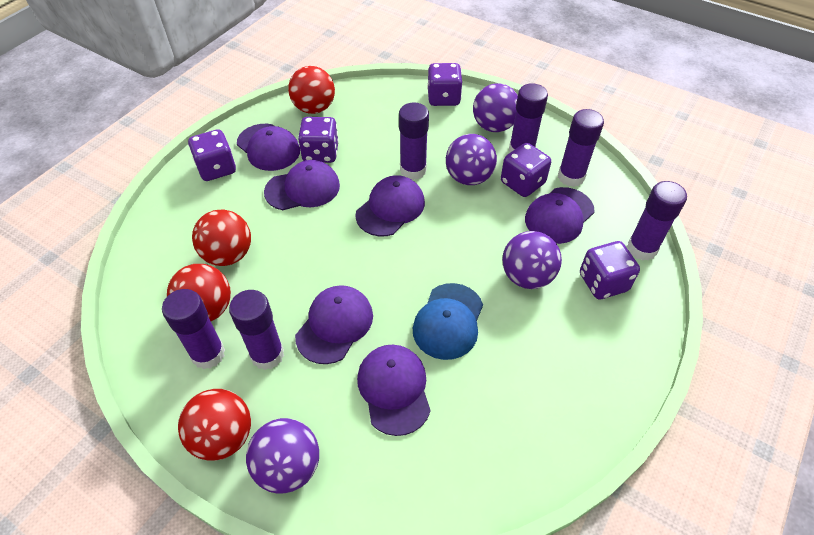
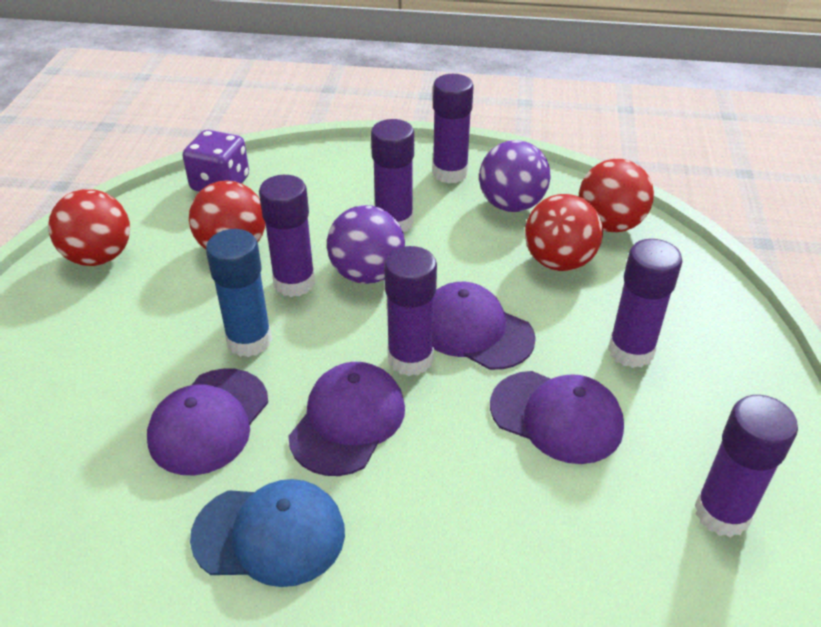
blue glue stick: none = 0 -> [206,229,272,357] = 1
purple ball: [246,418,319,493] [446,134,497,185] [473,83,518,132] [502,231,562,289] = 4 -> [327,205,405,284] [479,140,551,212] = 2
purple cap: [237,124,300,171] [264,160,340,210] [295,285,373,364] [355,175,425,236] [357,345,431,436] [525,187,594,244] = 6 -> [147,368,268,475] [288,362,405,476] [433,282,536,370] [490,371,624,464] = 4
purple dice: [188,129,236,181] [298,117,339,163] [427,63,463,106] [501,143,551,197] [580,241,640,299] = 5 -> [183,130,249,192] = 1

